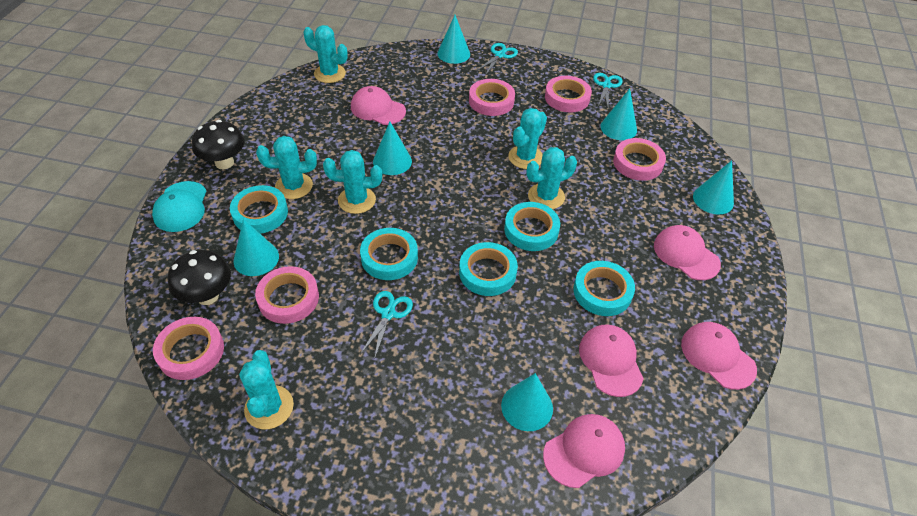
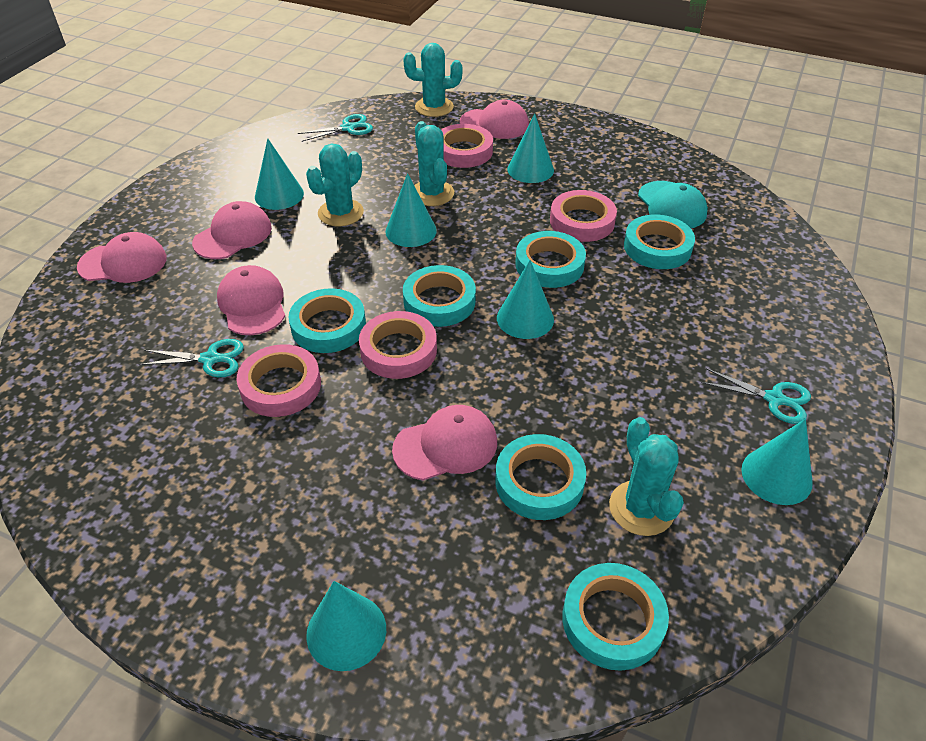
black mushroom: [168,250,231,305] [192,120,244,169] = 2 -> none = 0
pink tape: [153,317,224,380] [255,266,319,324] [469,79,515,116] [545,76,592,112] [613,138,666,181] = 5 -> [237,344,321,417] [359,311,437,379] [441,124,493,168] [550,190,617,242] = 4
turquoise cactus: [239,350,294,429] [256,136,317,199] [303,25,348,83] [323,150,382,214] [508,108,547,169] [526,147,577,209] = 6 -> [306,143,364,226] [403,43,462,117] [414,121,454,206] [609,417,684,536] = 4
turquoise tape: [230,185,288,234] [360,228,418,280] [459,242,518,296] [504,202,560,251] [573,261,635,316] = 5 -> [288,288,366,353] [403,265,476,327] [495,434,586,520] [515,231,586,288] [562,563,669,671] [624,214,695,269] = 6

